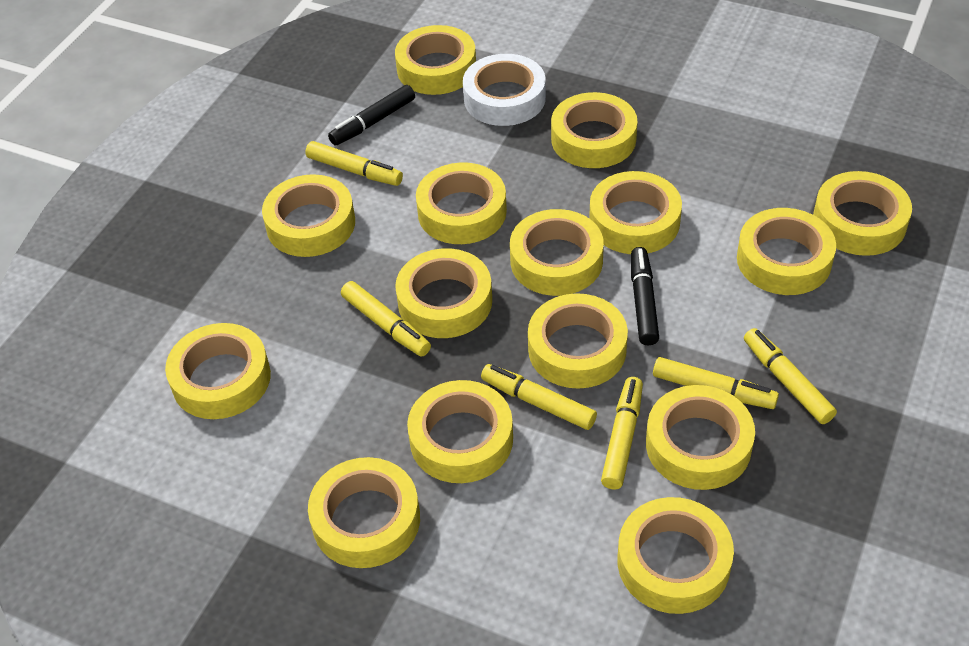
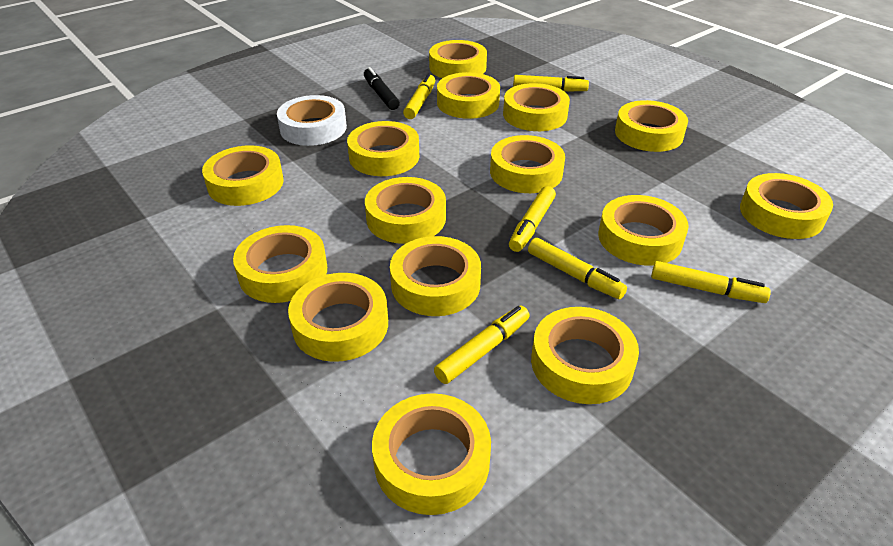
black marker: [328,85,415,145] [631,247,659,345] = 2 -> [364,67,400,110] = 1

